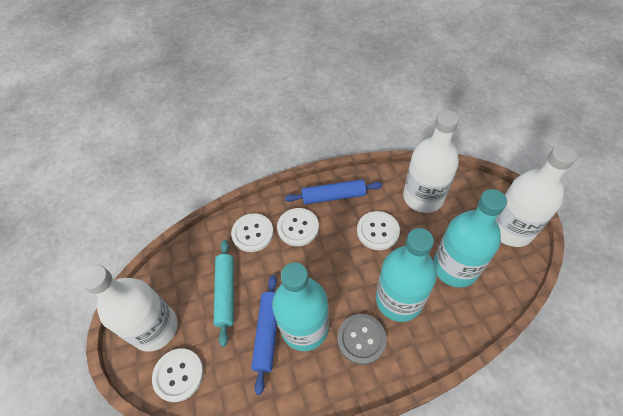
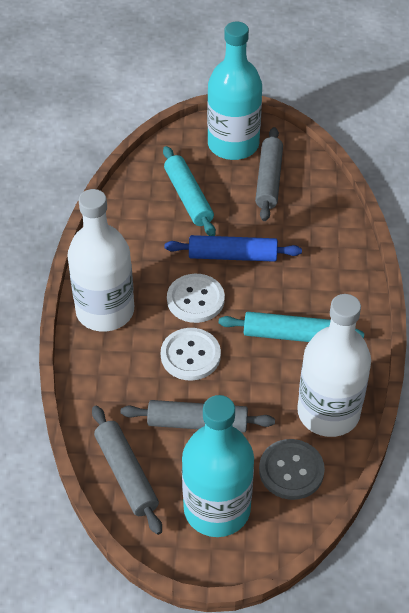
blue rolling pin: [251,275,277,395] [285,180,382,204] = 2 -> [165,235,302,262] = 1
grey rolling pin: none = 0 -> [92,406,162,535] [121,400,275,433] [255,127,283,221] = 3
turquoise bottle: [272,262,329,351] [376,228,437,322] [433,189,507,288] = 3 -> [182,395,254,537] [207,22,262,160] = 2
turquoise rolling pin: [214,240,234,347] = 1 -> [163,146,216,236] [219,312,364,342] = 2
white bottle: [80,265,177,352] [403,110,459,213] [495,145,577,247] = 3 -> [67,189,134,332] [297,294,371,437] = 2
white button: [152,348,204,402] [231,213,274,252] [277,208,319,246] [357,211,400,250] = 4 -> [161,328,221,381] [167,274,225,323] = 2

